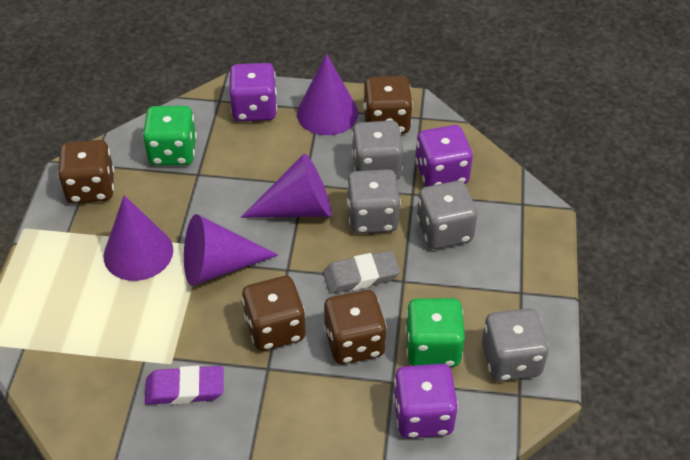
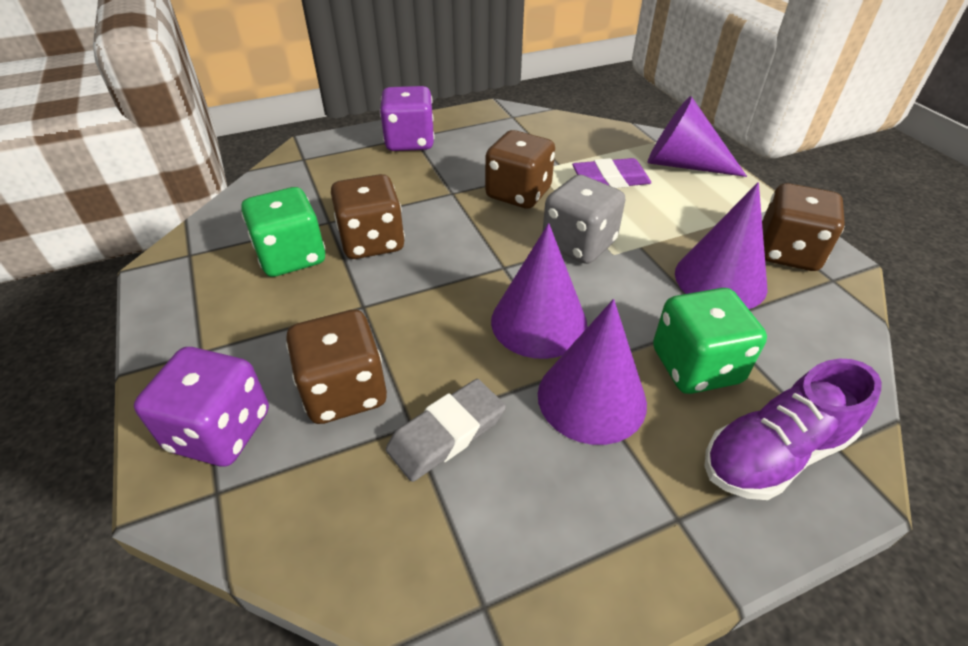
grey dice: [347,169,401,234] [352,120,403,180] [417,181,477,249] [482,308,549,381] = 4 -> [543,175,625,264] = 1
purple dice: [229,63,277,122] [393,364,458,438] [415,125,473,187] = 3 -> [134,347,269,466] [380,86,434,151] = 2
purple shoe: none = 0 -> [705,359,882,500] = 1

